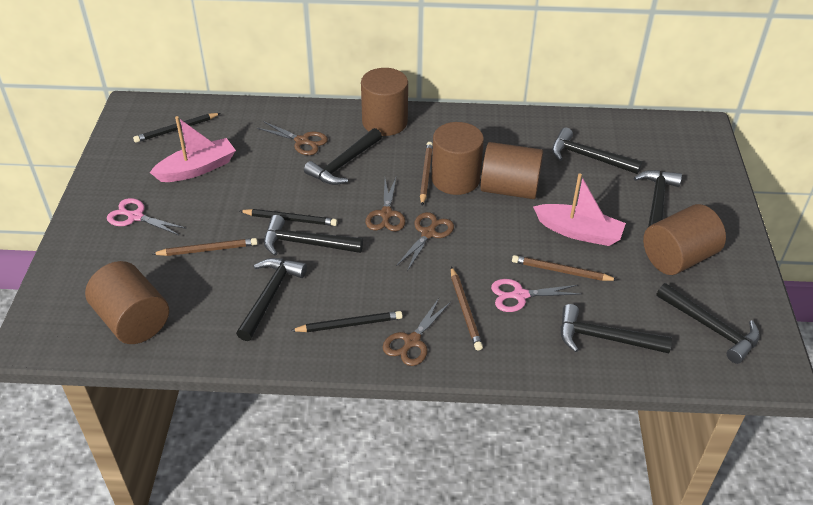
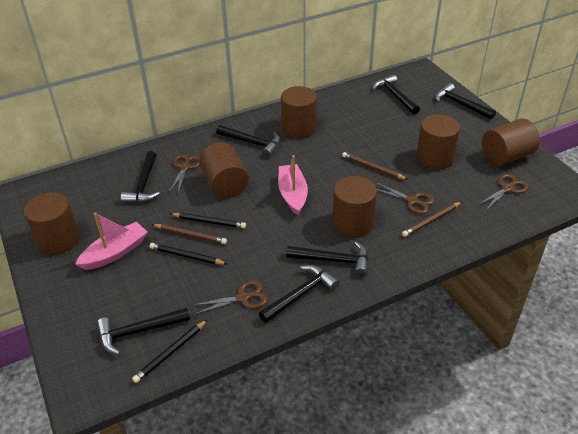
brown cylinder: [85,261,169,344] [361,68,408,136] [432,122,484,195] [480,142,543,199] [643,204,726,275] = 5 -> [24,192,80,254] [199,142,249,198] [281,86,317,138] [332,176,377,237] [416,114,460,170] [482,118,540,166] = 6
brown pencil: [152,238,258,256] [420,142,433,206] [451,267,483,351] [512,255,617,281] = 4 -> [152,224,227,244] [342,152,408,180] [402,202,461,237] = 3
pink scissors: [107,198,187,236] [491,279,581,312] = 2 -> none = 0

